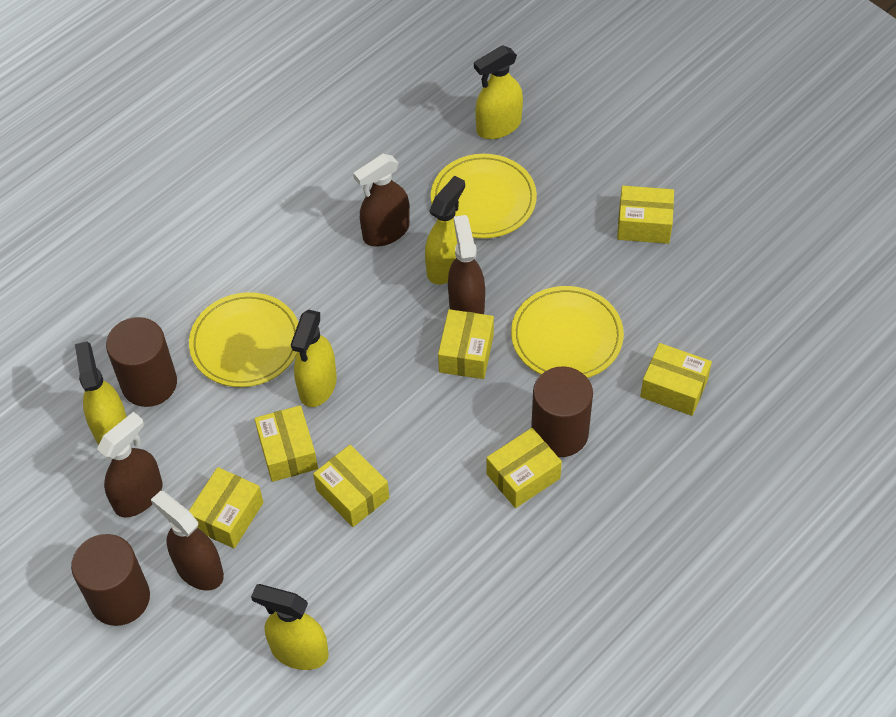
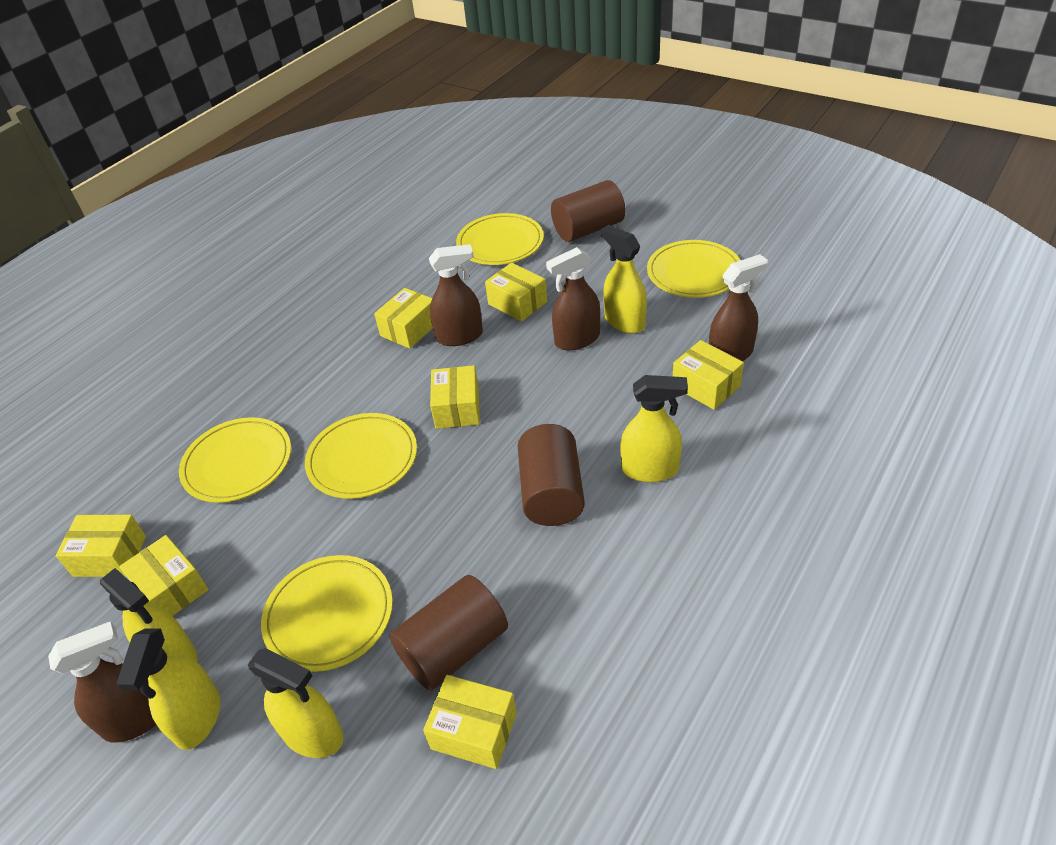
yellow plate: [189,292,299,387] [431,154,537,238] [511,286,624,378] = 3 -> [179,417,291,503] [261,555,393,672] [305,413,417,499] [456,213,544,265] [647,240,740,298] = 5

